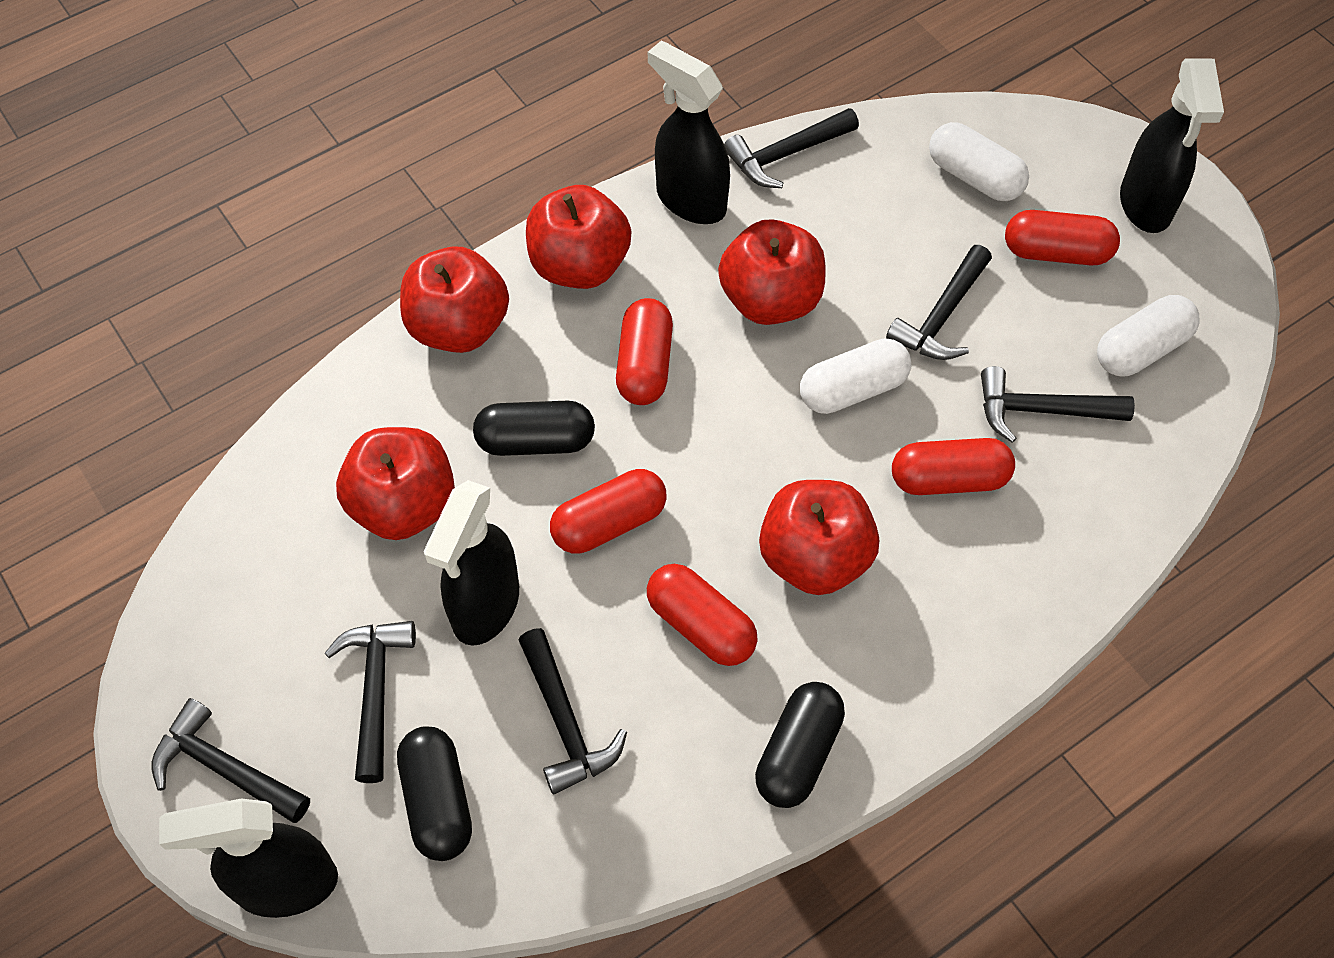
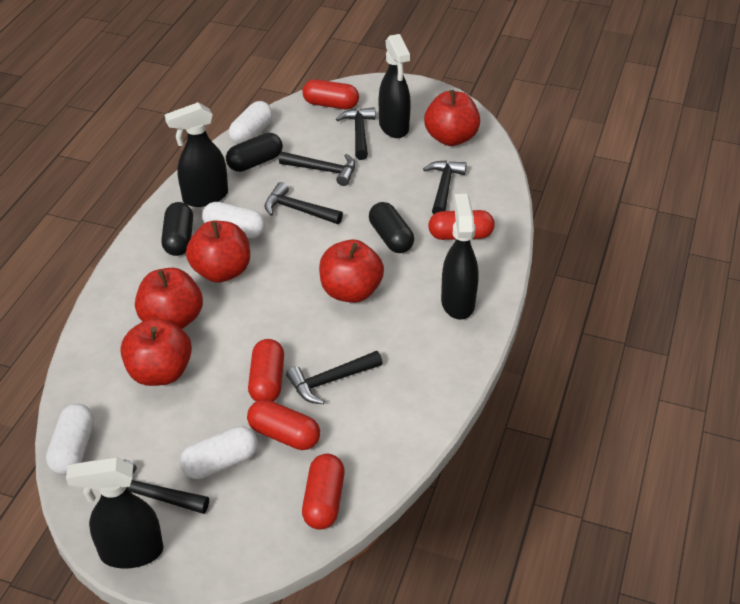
white capsule: [800,338,911,414] [929,122,1029,201] [1097,295,1200,376] = 3 -> [46,403,94,475] [180,426,258,479] [202,202,265,238] [229,101,273,144] = 4

